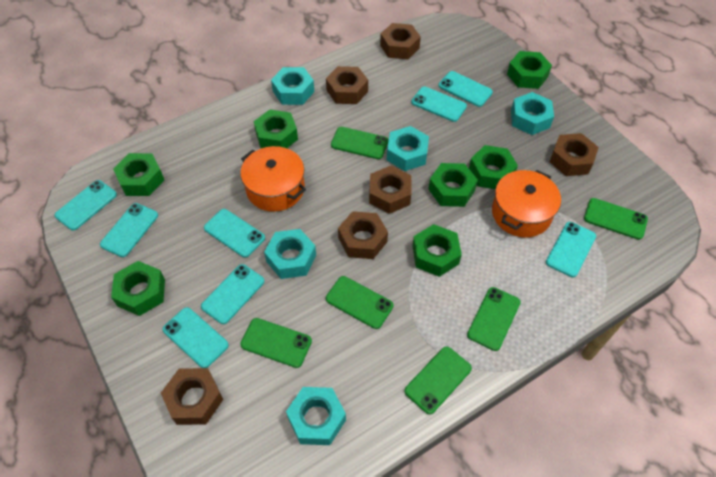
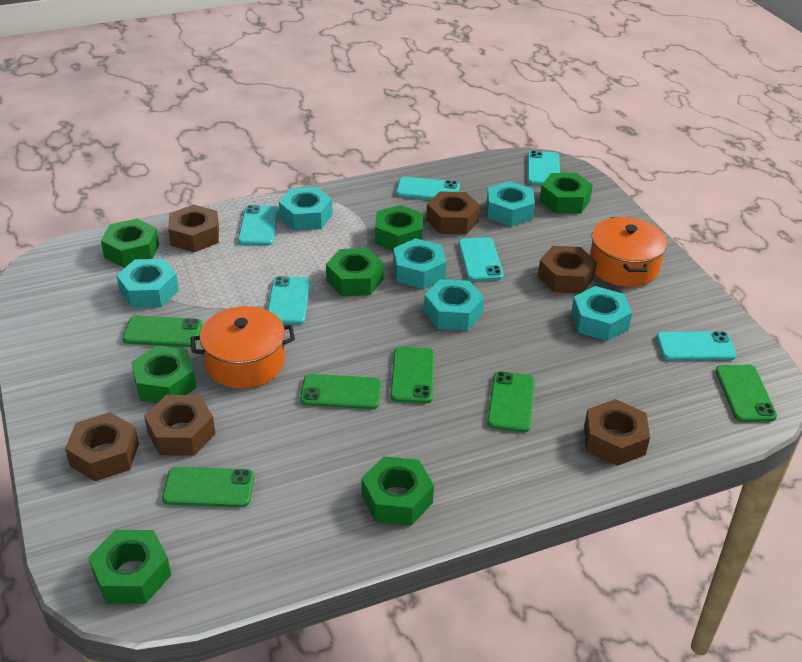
turquoise nut: [264,229,316,279] [271,67,314,105] [286,387,346,445] [387,126,429,171] [511,92,554,135] = 5 -> [117,259,179,308] [279,187,333,231] [393,238,446,289] [424,279,484,330] [487,181,535,226] [571,286,632,341] = 6
turquoise phone: [55,180,117,230] [100,203,158,257] [162,307,229,368] [201,264,264,324] [204,209,265,258] [411,86,467,122] [438,71,493,107] [546,222,596,277] = 8 -> [238,205,279,246] [268,276,310,325] [396,177,460,200] [458,237,504,281] [527,150,560,185] [656,331,737,361] = 6

